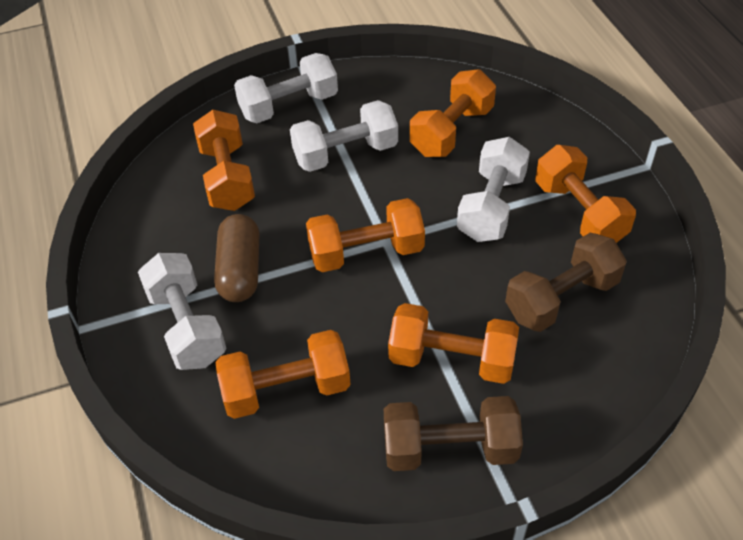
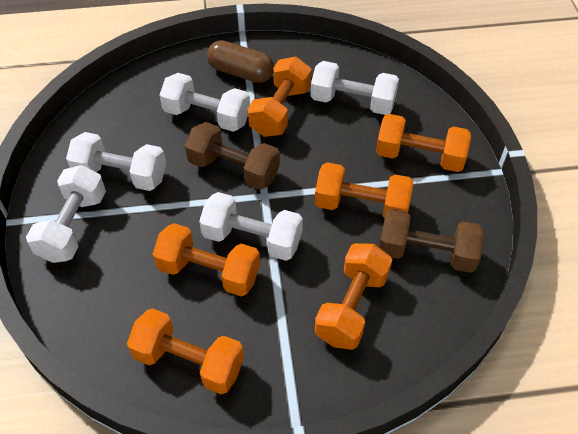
white dumbbell: [138,253,226,370] [234,53,338,123] [290,100,398,172] [457,137,530,242] = 4 -> [26,165,106,263] [66,132,166,191] [160,73,250,132] [199,192,303,261] [311,61,399,115] = 5

